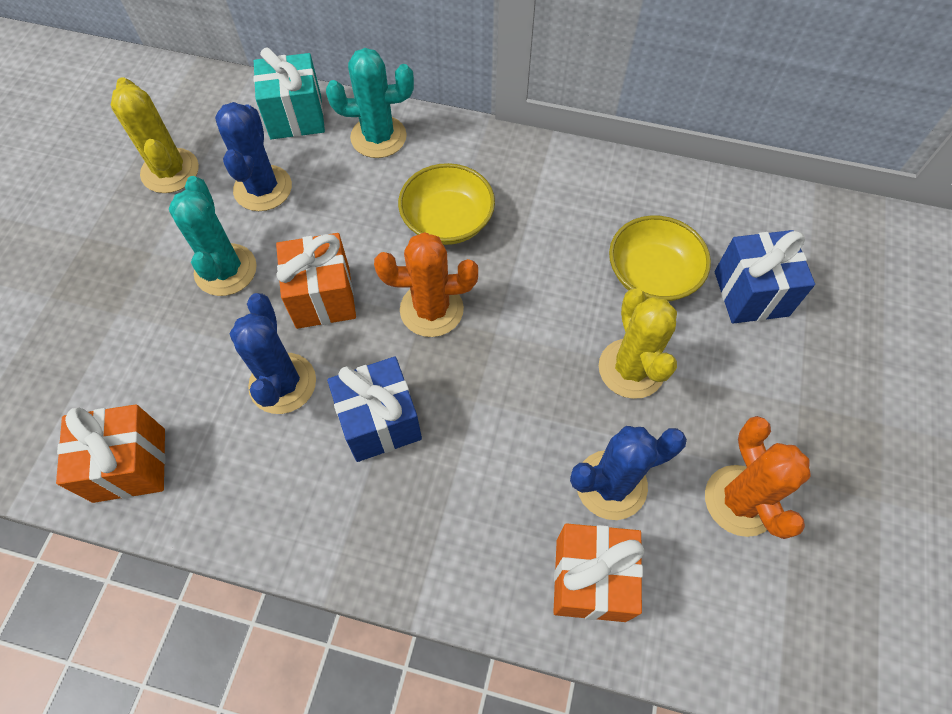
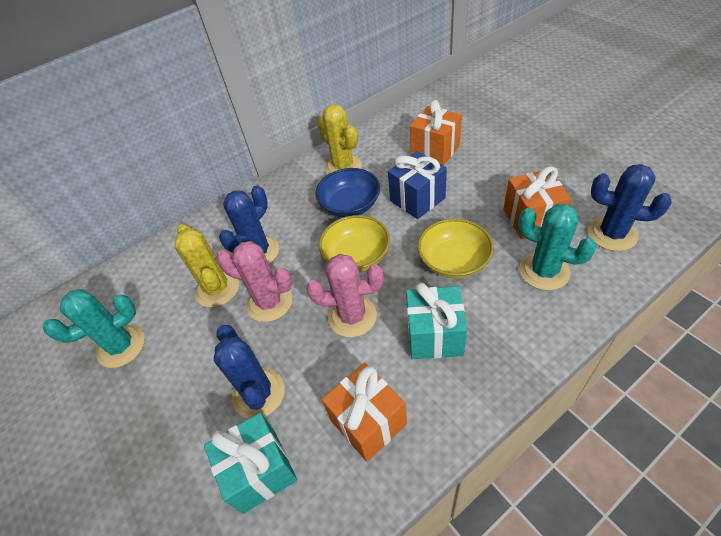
blue bowl: none = 0 -> [315,168,380,217] = 1
blue gift: [327,357,422,462] [714,230,815,324] = 2 -> [388,151,447,219] = 1
orange cactus: [374,232,478,337] [705,416,811,539] = 2 -> none = 0
pink cactus: none = 0 -> [216,241,292,322] [306,254,384,337] = 2
turquoise gift: [253,48,325,139] = 1 -> [204,412,297,514] [406,283,467,359] = 2

